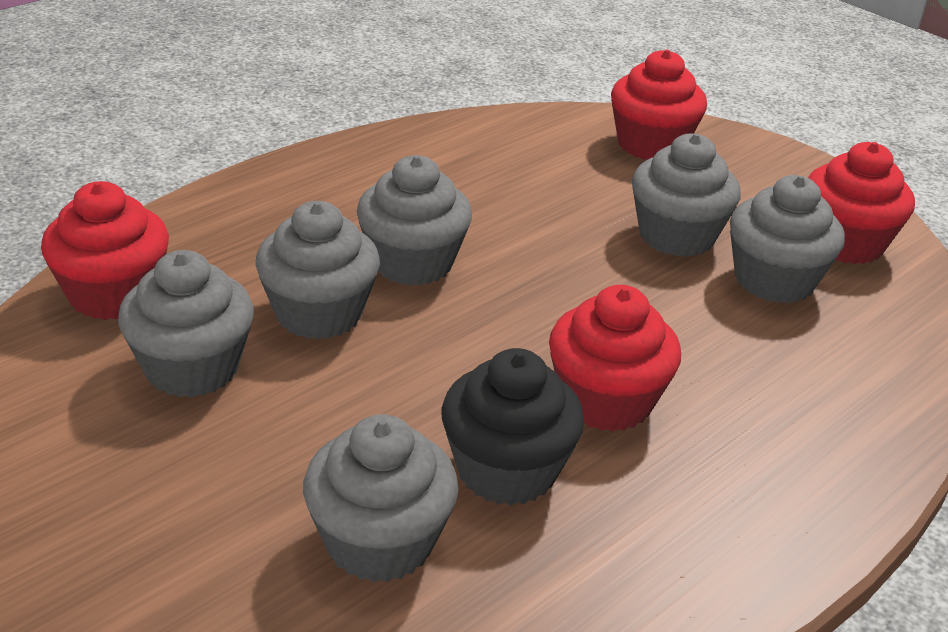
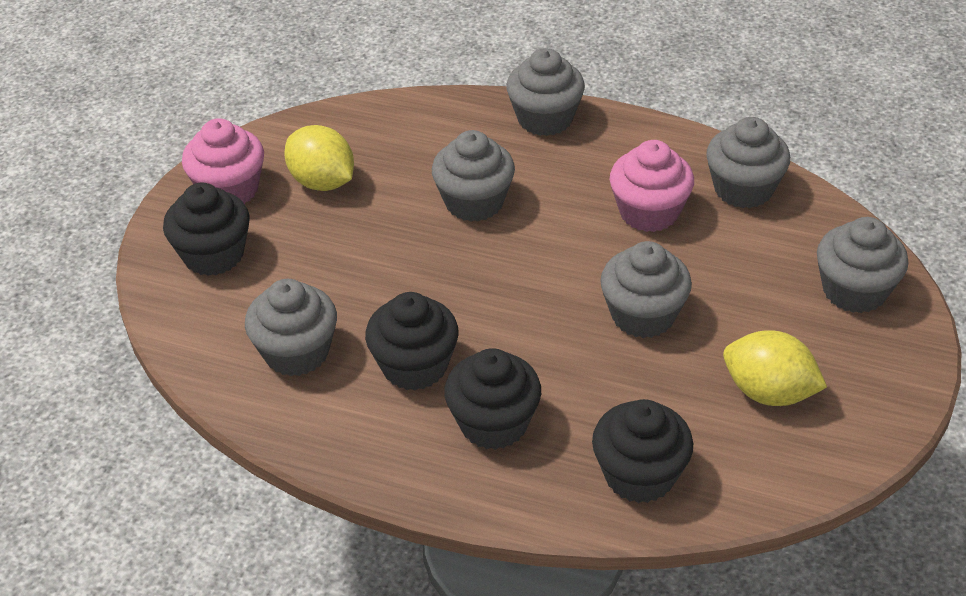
black cupcake: [441,348,584,506] = 1 -> [163,183,250,276] [365,292,459,390] [444,348,541,450] [592,399,693,503] = 4
pink cupcake: none = 0 -> [182,118,264,204] [610,140,694,232] = 2
red cupcake: [41,181,169,320] [549,285,681,432] [611,50,707,160] [808,142,915,264] = 4 -> none = 0
yellow lemon: none = 0 -> [284,125,354,191] [723,330,827,406] = 2

